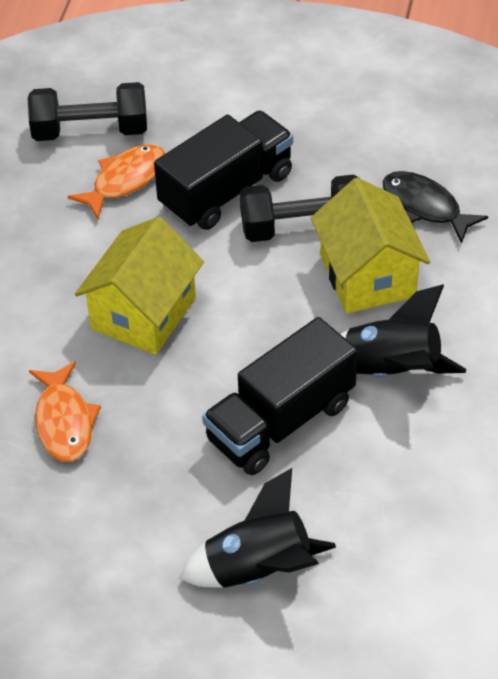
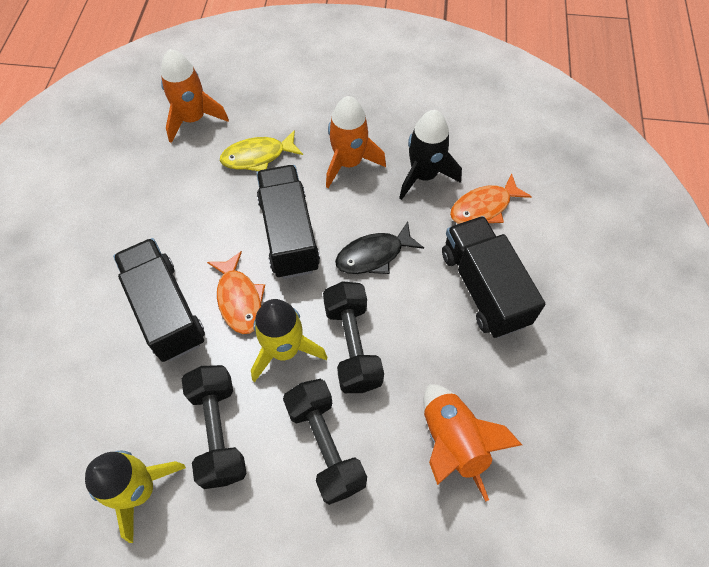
black dumbbell: [28,82,147,141] [240,174,359,242] = 2 -> [182,365,247,489] [283,379,367,505] [323,281,384,393] = 3
black rocket: [179,468,336,588] [340,284,466,377] = 2 -> [399,110,462,200] = 1
black truck: [154,110,293,230] [202,317,357,475] = 2 -> [113,238,205,362] [256,165,320,279] [442,216,545,338] = 3
orange rocket: none = 0 -> [161,49,229,143] [326,96,386,188] [423,384,522,502] = 3
yellow fish: none = 0 -> [220,130,303,171] = 1
yellow house: [75,217,204,355] [311,178,430,314] = 2 -> none = 0
yellow rocket: none = 0 -> [85,451,186,543] [251,299,327,382] = 2

